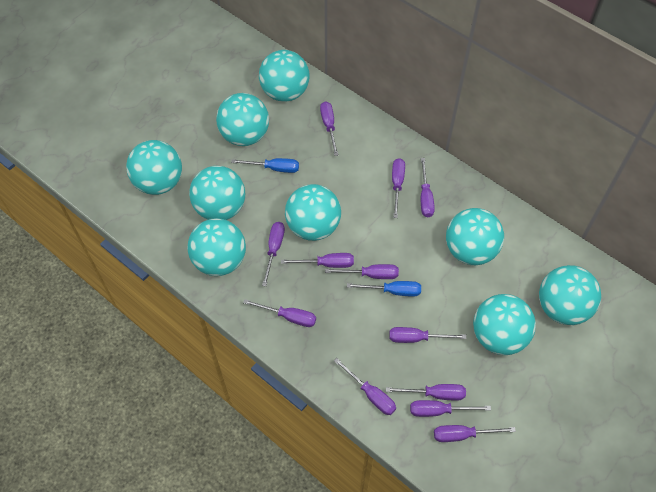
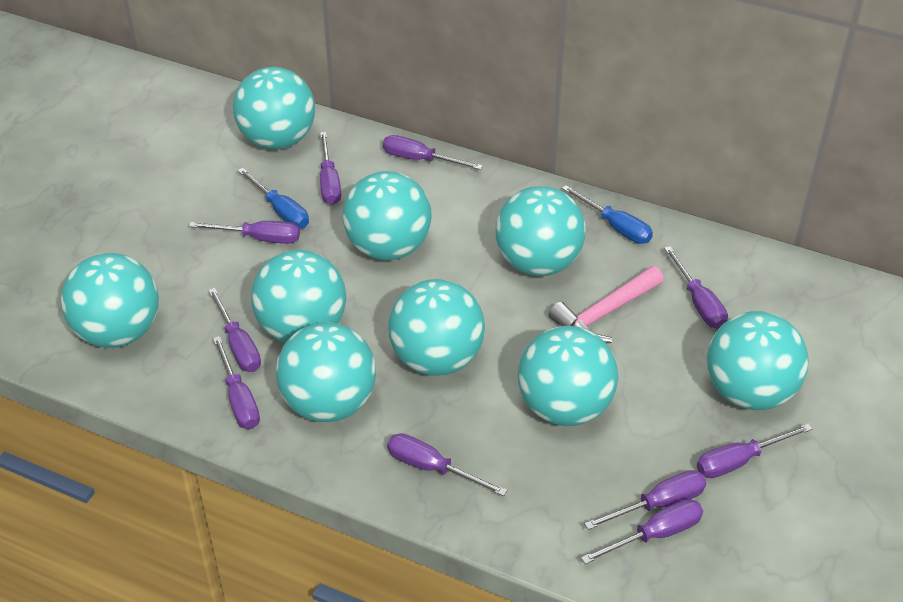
pink hammer: none = 0 -> [549,266,664,343] = 1
purple screwdriver: [243,299,316,327] [262,222,285,286] [281,253,354,268] [320,101,338,156] [325,264,399,279] [334,358,396,415] [386,384,466,400] [389,327,466,343] [392,158,405,218] [410,400,491,417] [421,158,435,217] [434,425,516,442] = 12 -> [189,221,300,244] [208,288,261,372] [213,336,260,429] [320,132,341,205] [383,135,483,170] [387,433,507,496] [581,499,703,564] [584,470,707,530] [664,246,728,329] [697,424,813,478] = 10

